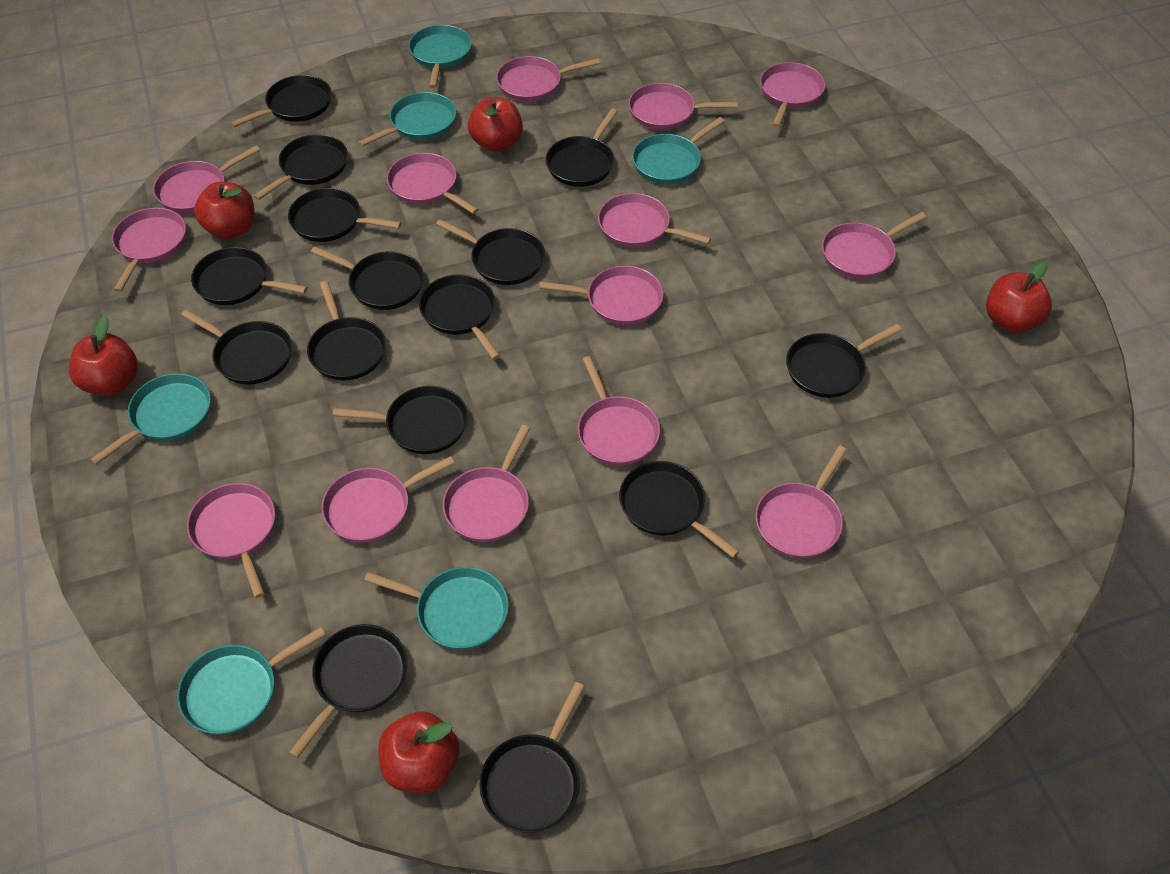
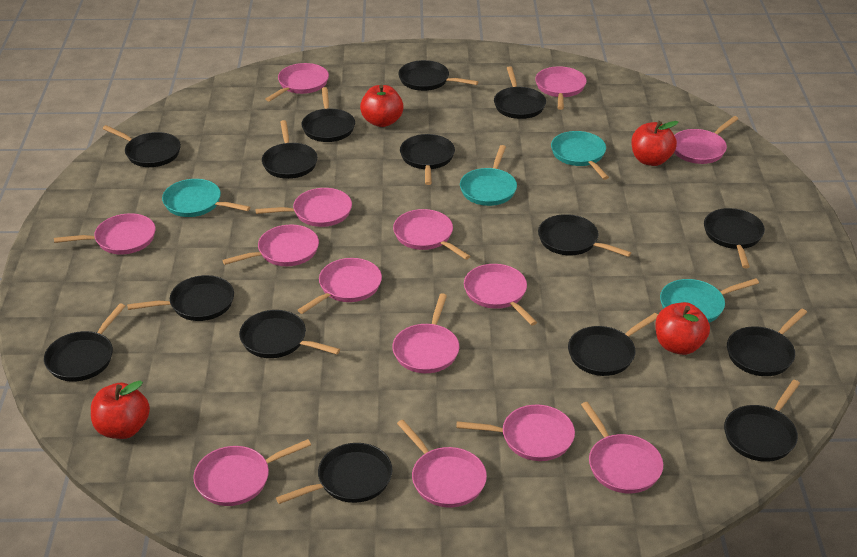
red apple: [69,316,138,396] [194,182,255,239] [378,711,459,793] [468,97,523,152] [986,261,1052,333] = 5 -> [91,381,150,439] [360,85,404,127] [631,121,678,166] [655,302,710,355] = 4
turquoise pan: [90,373,211,465] [177,627,325,735] [358,92,456,147] [364,567,509,650] [409,25,472,88] [632,117,725,184] = 6 -> [162,179,250,217] [460,145,517,206] [551,131,609,180] [660,278,759,323] = 4

